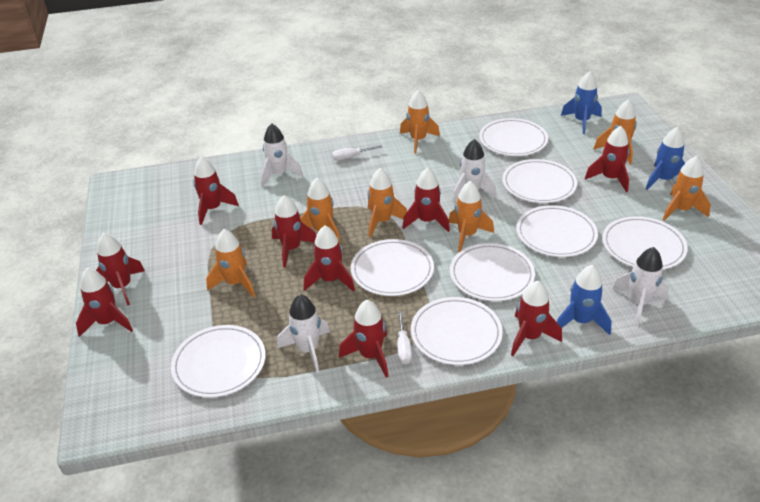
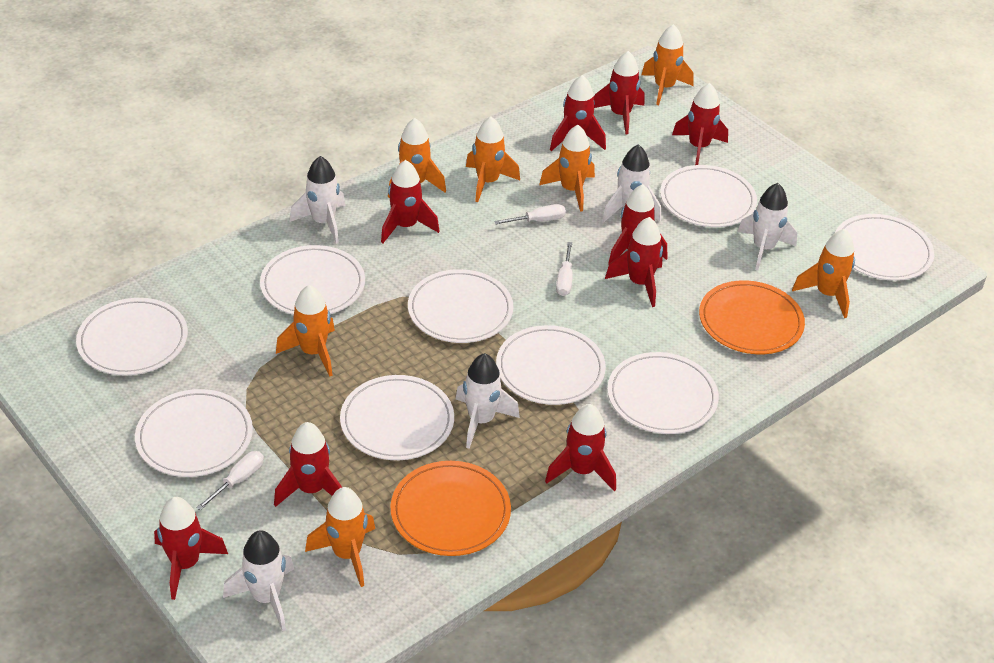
blue rocket: [557,265,612,335] [561,71,602,134] [646,127,685,190] = 3 -> none = 0
orange plate: none = 0 -> [390,461,511,556] [699,280,805,354] = 2
white plate: [171,325,265,398] [351,239,434,296] [411,297,503,365] [450,243,535,301] [479,118,548,156] [502,159,577,203] [516,205,598,257] [602,216,688,270] = 8 -> [76,298,188,376] [135,389,253,477] [260,245,365,315] [340,375,454,460] [408,269,513,343] [496,325,606,405] [607,352,719,434] [660,165,757,227] [835,214,934,281] = 9
white rocket: [261,123,303,187] [277,294,330,373] [452,139,497,203] [613,247,669,325] = 4 -> [223,530,294,631] [290,156,345,244] [456,353,520,449] [602,144,661,222] [737,183,797,271] = 5
white screwdriver: [332,145,382,160] [397,311,412,364] = 2 -> [196,451,264,511] [494,204,566,224] [556,242,573,296] = 3

